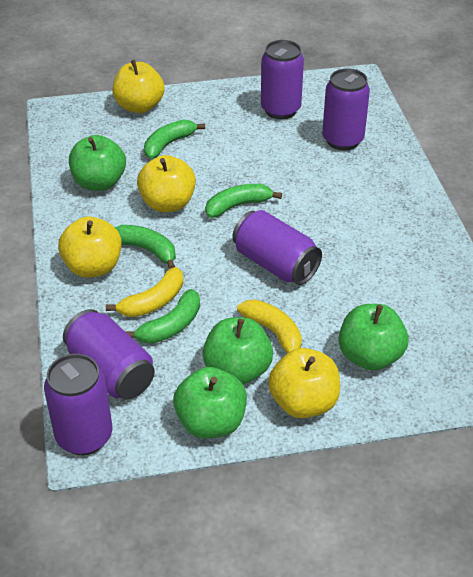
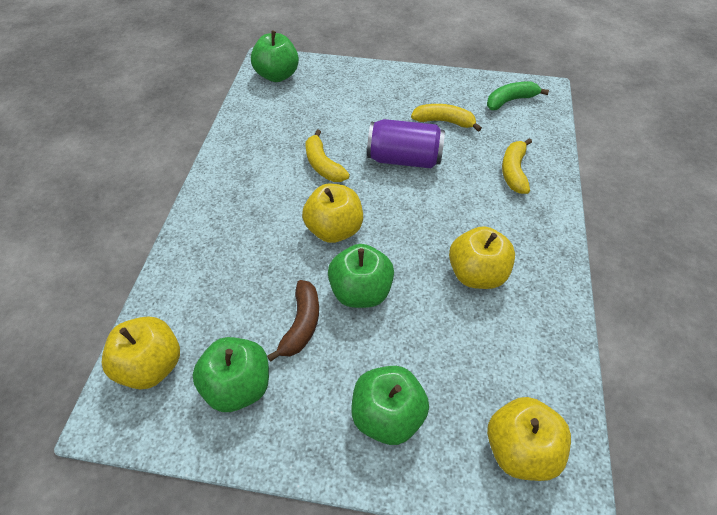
brown banana: none = 0 -> [267,280,319,362] = 1
green banana: [115,225,176,269] [126,289,200,344] [144,119,205,159] [205,184,282,218] = 4 -> [487,81,549,110] = 1
purple can: [44,354,112,455] [63,309,155,400] [233,210,322,285] [261,40,304,119] [322,68,370,150] = 5 -> [367,119,445,168] = 1
yellow banana: [106,267,183,317] [237,299,302,353] = 2 -> [306,130,350,182] [411,104,482,132] [502,138,532,194] = 3

